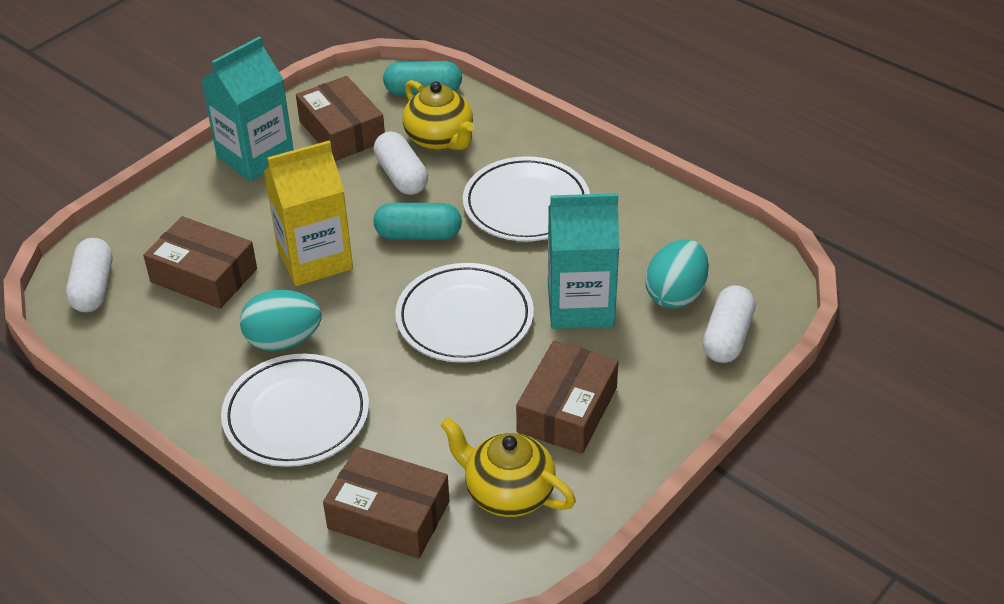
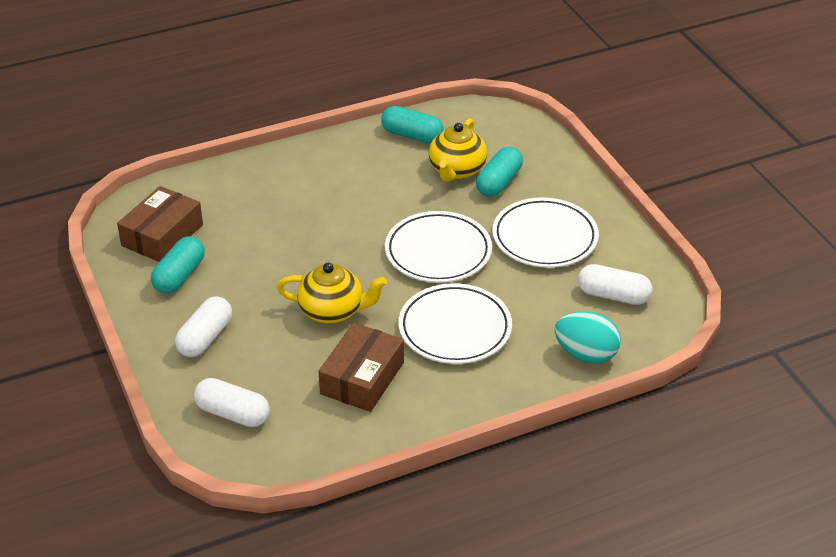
brown box: [143,216,257,309] [296,76,385,161] [323,446,450,559] [516,341,618,454] = 4 -> [117,186,203,262] [318,323,404,412] = 2
turquoise capsule: [373,203,462,240] [383,61,462,95] = 2 -> [151,236,205,293] [381,106,444,143] [476,146,523,197] = 3
turquoise carton: [201,36,294,181] [548,193,619,329] = 2 -> none = 0
turquoise egg: [240,290,322,351] [645,240,709,308] = 2 -> [555,311,621,364] = 1
yellow carton: [264,141,353,286] = 1 -> none = 0

